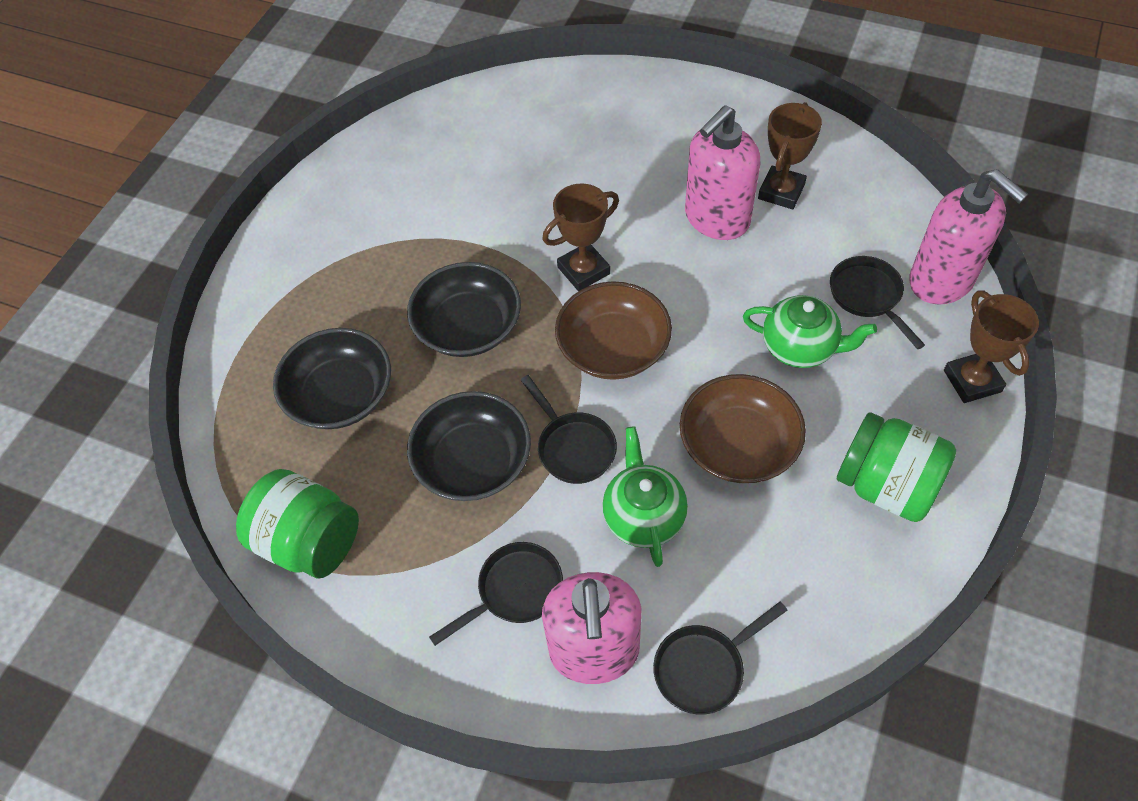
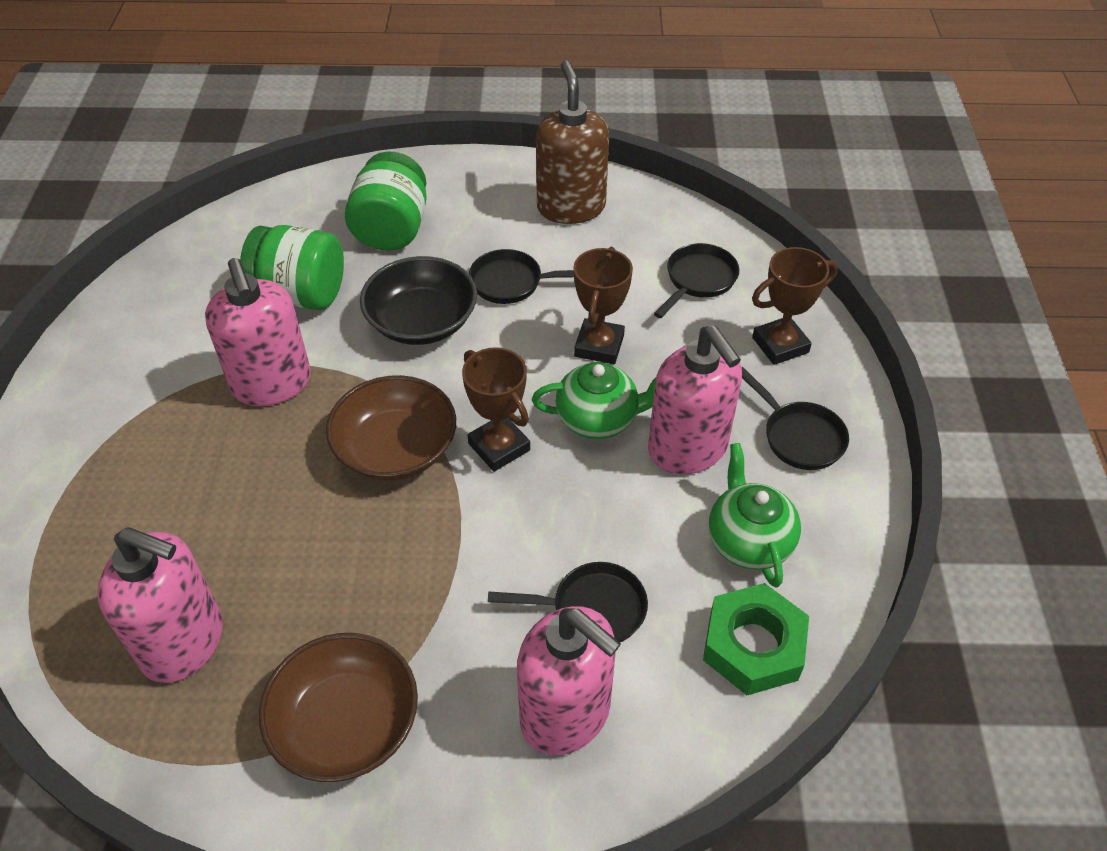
black bowl: [273,328,391,429] [407,262,521,357] [407,391,531,501] = 3 -> [360,256,477,345] = 1
brown soap dispenser: none = 0 -> [536,60,609,224] = 1
green nut: none = 0 -> [703,583,809,695] = 1
pink soap dispenser: [542,572,641,684] [685,105,760,240] [909,169,1028,305] = 3 -> [97,527,223,683] [205,258,311,406] [517,606,621,755] [648,325,742,474] = 4

